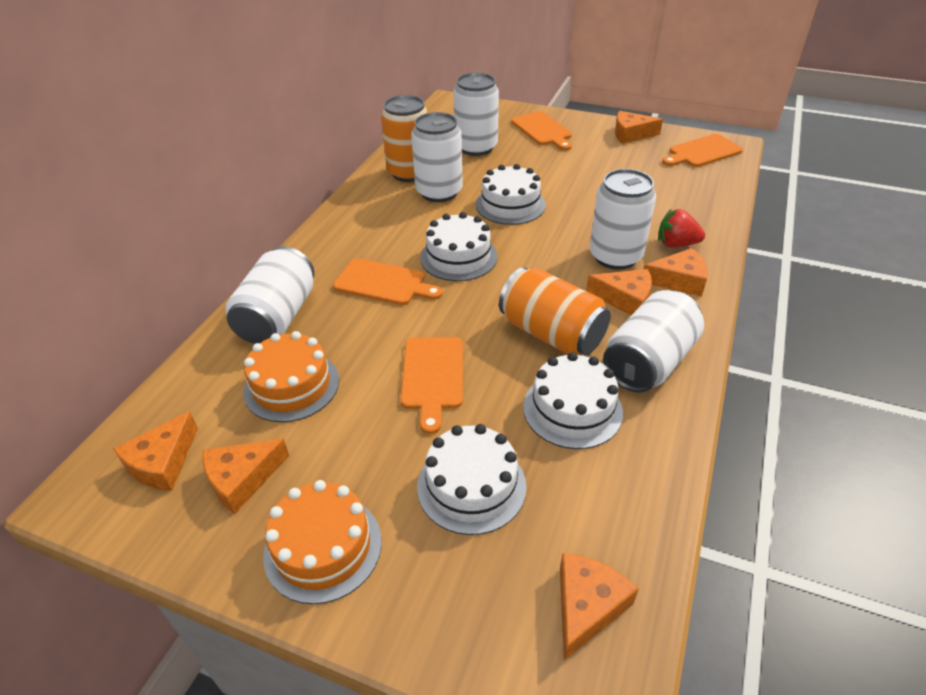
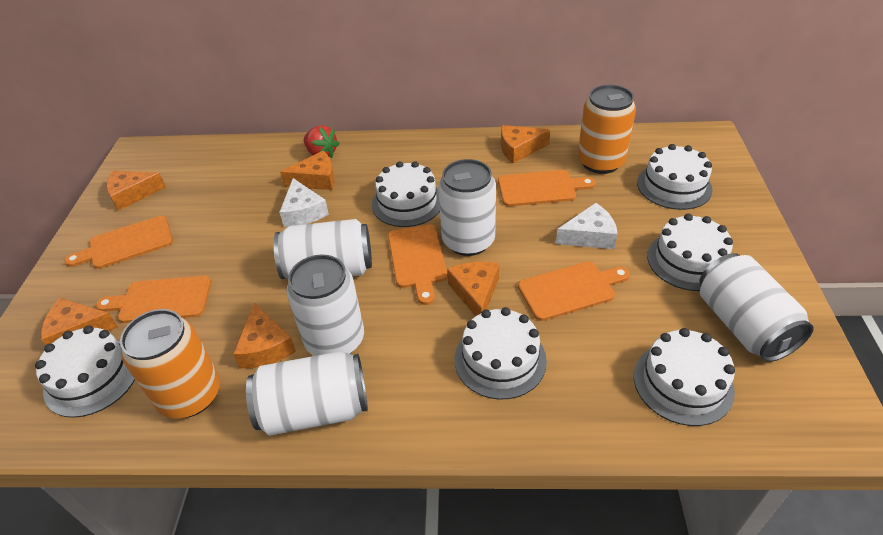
orange cake: [243,331,339,422] [263,480,382,604] = 2 -> none = 0
orange cutting board: [333,258,443,305] [401,337,463,434] [511,111,572,150] [662,134,743,167] = 4 -> [64,216,173,269] [96,276,211,323] [388,225,448,305] [498,170,596,206] [518,262,630,321] = 5
white cake: [417,424,526,535] [420,212,497,281] [476,164,546,225] [523,352,623,449] = 4 -> [35,326,135,418] [372,161,440,227] [455,307,547,400] [634,328,735,426] [637,144,713,210] [647,214,733,291] = 6
white cheese: none = 0 -> [279,178,329,227] [556,203,618,249] = 2

